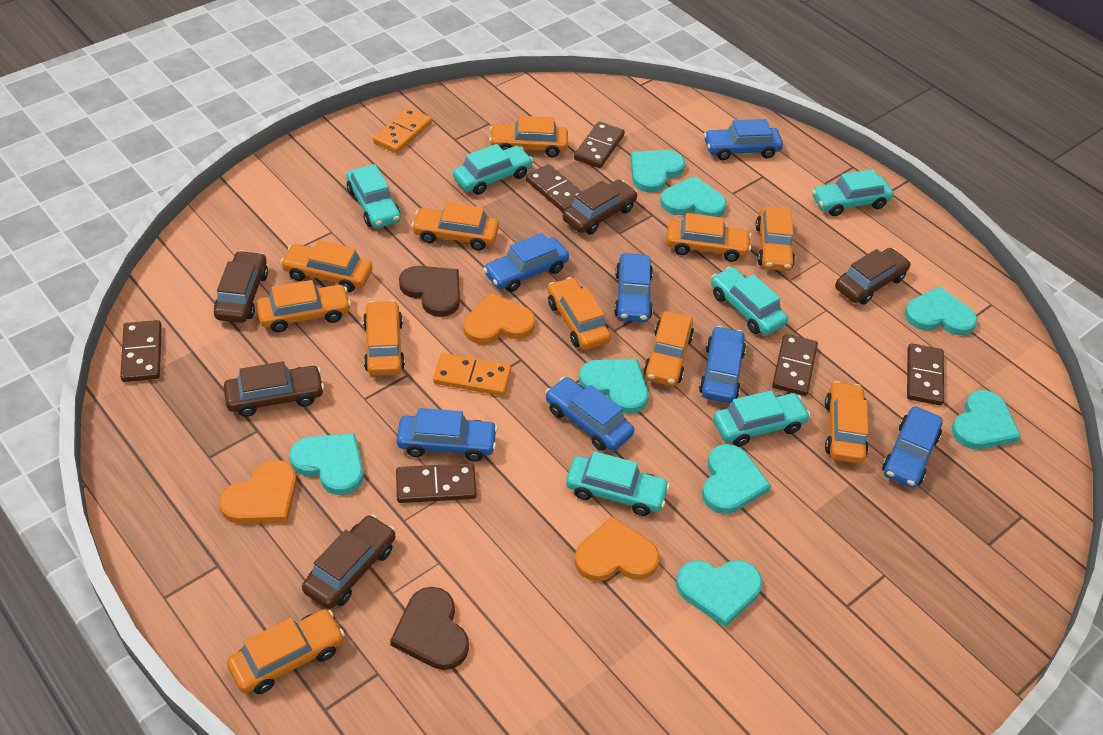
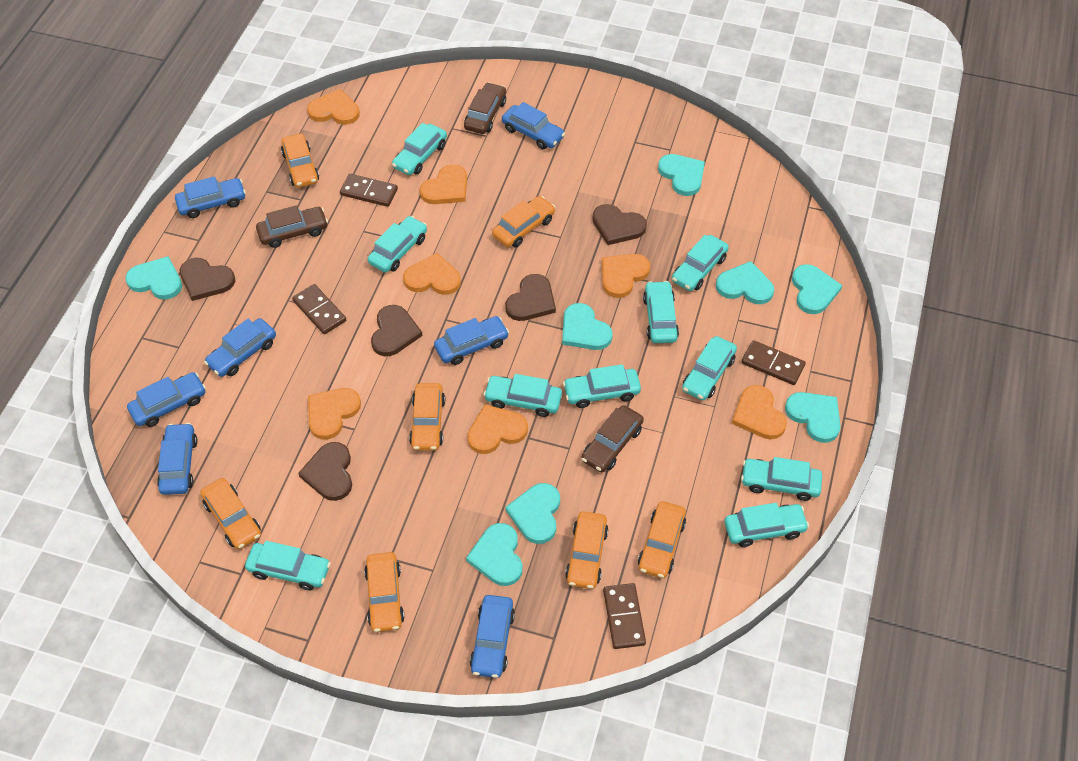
brown car: [214,250,268,323] [224,361,324,417] [302,515,396,609] [562,180,638,235] [835,248,911,305] = 5 -> [256,205,328,248] [464,82,506,134] [581,405,644,473] = 3
brown domino: [120,320,162,382] [396,463,477,503] [526,164,582,212] [574,122,625,168] [772,334,818,396] [907,343,944,405] = 6 -> [292,284,346,334] [340,174,398,207] [603,583,646,649] [742,340,806,385] = 4
brown heart: [390,587,469,670] [399,266,460,317] = 2 -> [180,258,235,301] [298,442,352,501] [371,305,423,356] [505,274,556,321] [593,204,647,245] = 5
orange car: [227,609,345,694] [256,280,351,332] [280,240,372,292] [363,300,405,376] [411,202,499,250] [489,116,568,157] [548,277,611,350] [643,311,694,386] [666,213,751,262] [756,207,795,271] [825,381,869,464] = 11 -> [200,478,261,550] [281,134,319,188] [364,552,405,632] [409,383,445,451] [492,196,555,248] [565,511,609,589] [638,501,686,578] = 7
orange domino: [373,107,432,153] [433,353,511,396] = 2 -> none = 0
orange heart: [219,460,297,524] [463,293,535,344] [574,517,659,582] = 3 -> [307,89,360,125] [308,388,361,440] [403,253,461,295] [420,164,467,204] [467,404,528,454] [602,254,650,298] [732,385,787,439] = 7
turquoise car: [346,164,401,228] [453,144,533,195] [566,451,670,516] [711,267,788,335] [713,391,811,447] [812,169,893,216] = 6 -> [245,541,331,591] [368,216,427,273] [392,123,447,175] [483,374,562,417] [563,364,641,408] [643,281,679,343] [672,235,729,291] [682,336,737,400] [724,503,809,547] [741,457,822,501] = 10

